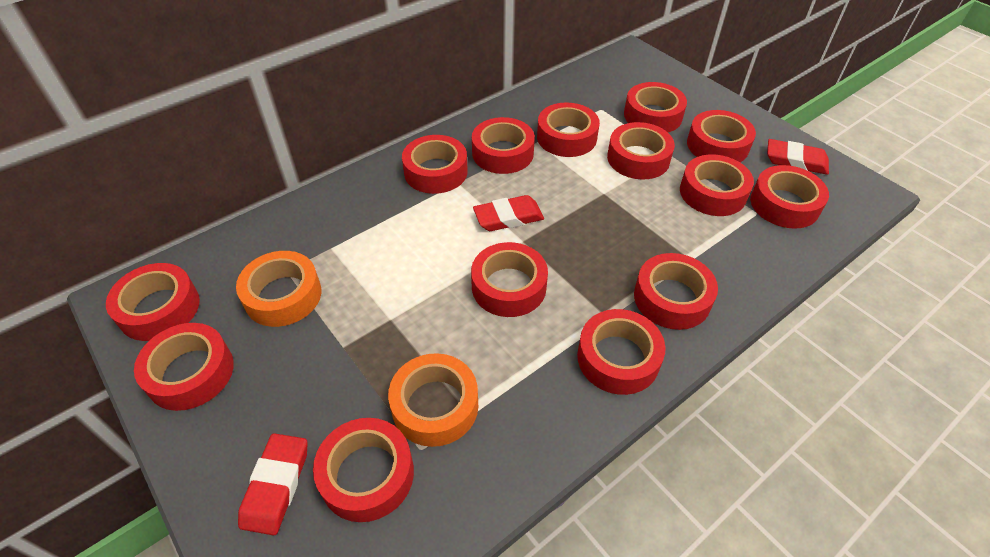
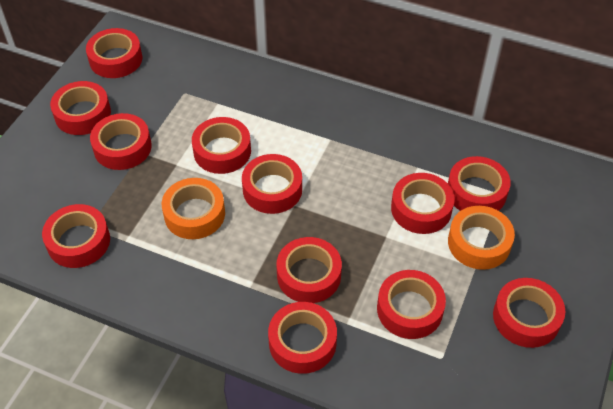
red eraser: [238,433,308,536] [473,195,544,231] [767,139,829,175] = 3 -> none = 0
red tape: [106,263,200,341] [134,323,234,411] [313,418,414,522] [402,135,468,194] [471,242,548,317] [472,117,535,174] [537,103,600,157] [577,309,666,395] [607,122,675,179] [624,82,687,132] [634,253,718,330] [680,155,754,216] [687,110,756,162] [750,165,829,229] = 14 -> [42,204,110,268] [50,81,111,135] [86,28,142,78] [90,113,152,170] [192,117,251,174] [242,154,302,214] [268,302,337,374] [277,237,342,303] [377,270,446,339] [391,173,455,234] [448,156,511,211] [493,278,566,348] = 12

